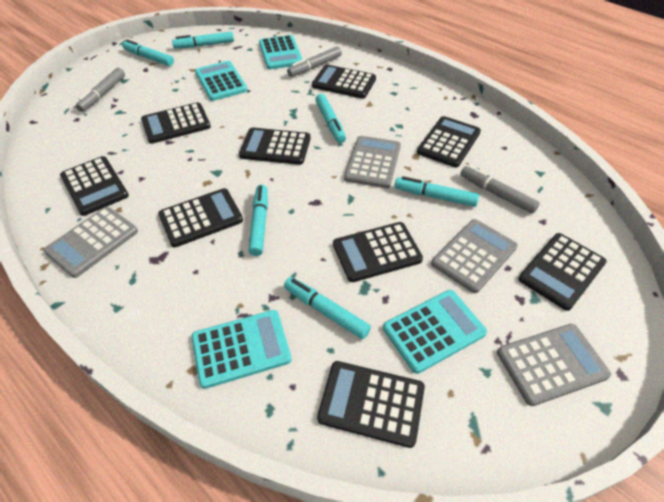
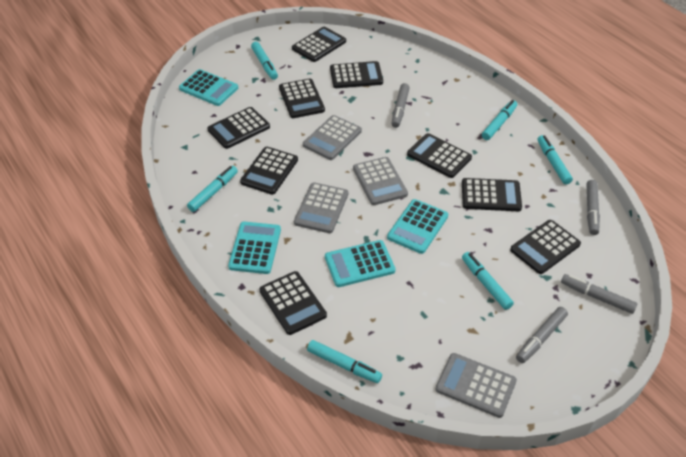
grey marker: [76,68,125,112] [287,46,342,77] [460,166,540,214] = 3 -> [392,83,410,128] [516,307,568,363] [561,274,637,314] [586,180,600,235] = 4

